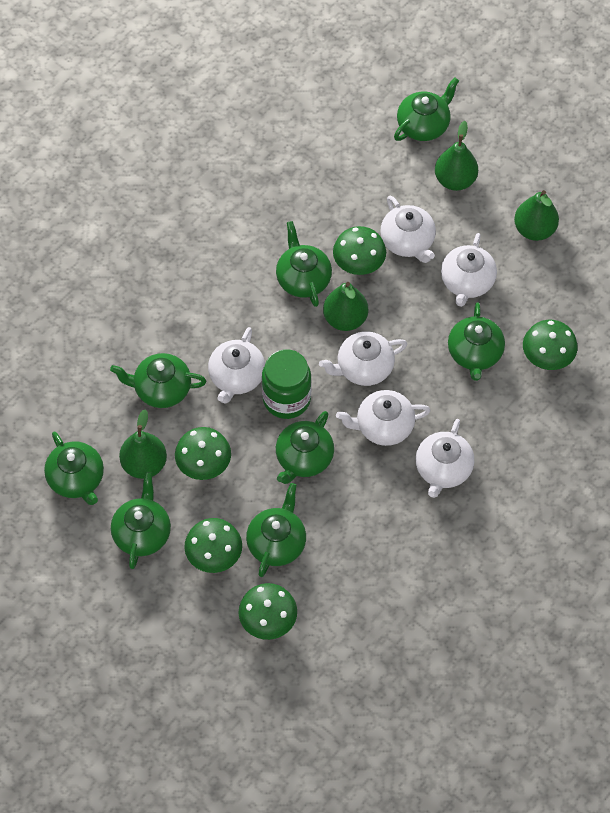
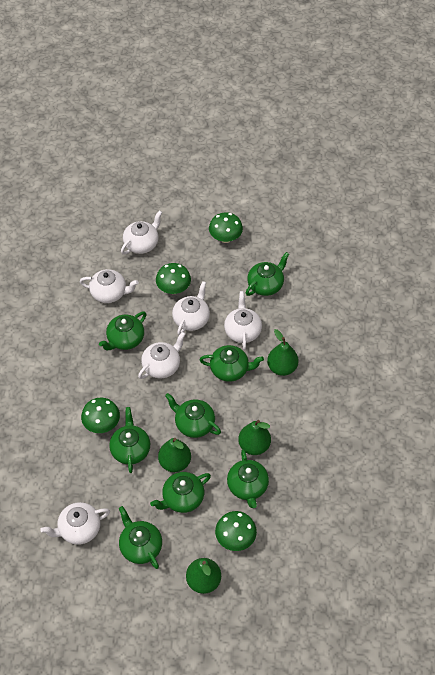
green jar: [262,349,311,419] = 1 -> none = 0
green mushroom: [175,427,231,480] [184,518,242,573] [239,583,297,640] [333,226,386,275] [523,320,578,370] = 5 -> [81,398,120,433] [156,263,191,294] [209,212,243,243] [215,511,257,551] = 4

